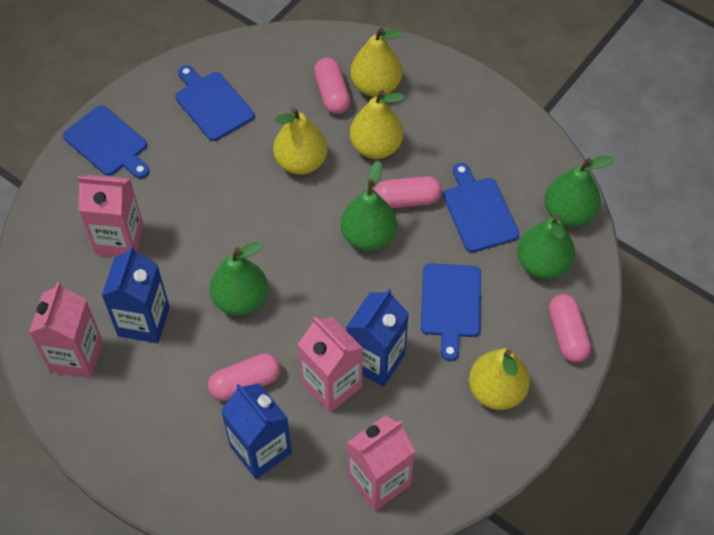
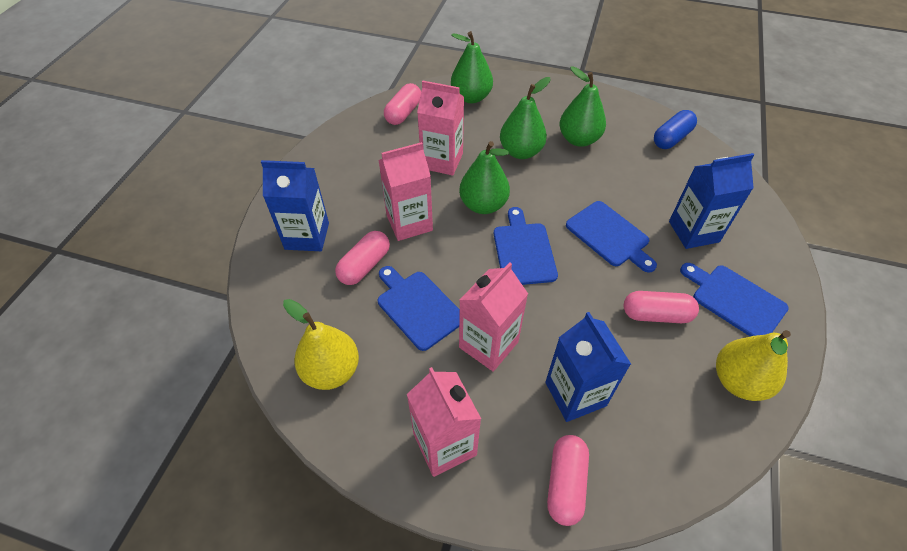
blue capsule: none = 0 -> [654,110,697,149] = 1
yellow pear: [273,108,327,175] [350,27,404,97] [350,90,405,159] [469,348,530,410] = 4 -> [283,299,359,390] [716,330,791,401] = 2

